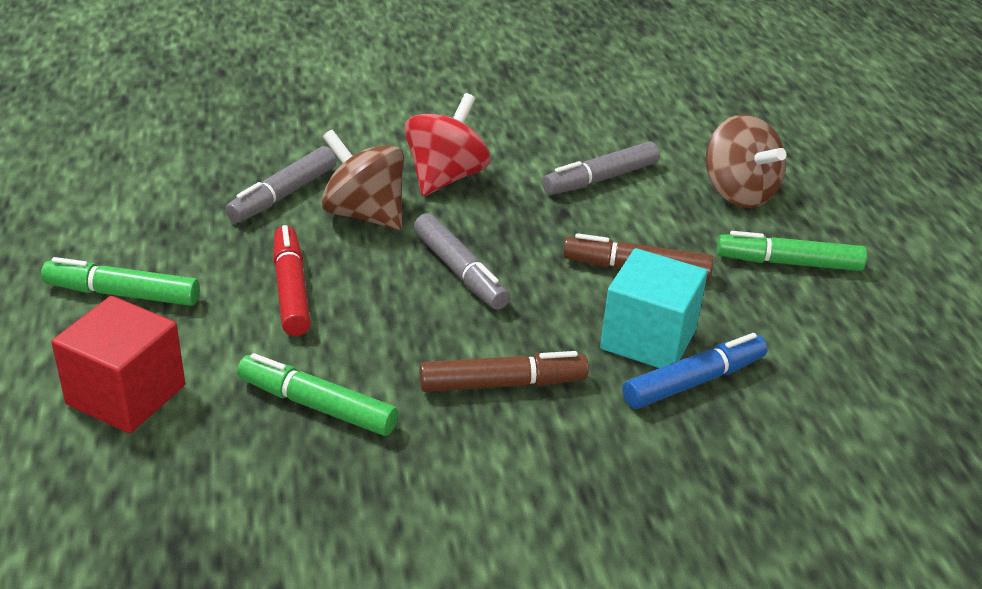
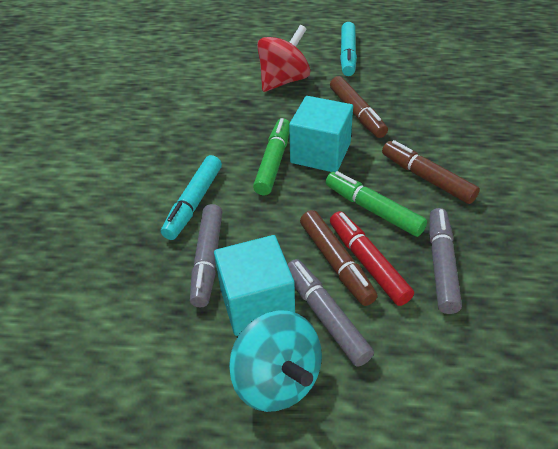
blue marker: [622,333,767,409] = 1 -> none = 0
brown marker: [419,351,589,392] [563,233,713,280] = 2 -> [300,210,378,306] [330,76,388,138] [382,140,480,204] = 3
brown spinning top: [321,129,404,230] [706,114,786,208] = 2 -> none = 0
green marker: [41,257,200,306] [237,353,398,436] [717,231,867,271] = 3 -> [253,118,290,195] [326,171,427,237] = 2
red cube: [51,296,185,433] = 1 -> none = 0
turquoise cube: [600,248,708,368] = 1 -> [214,235,295,336] [289,96,353,172] = 2
turquoise marker: none = 0 -> [161,155,222,240] [340,22,357,76] = 2
turquoise spinning top: none = 0 -> [229,310,322,412] = 1

